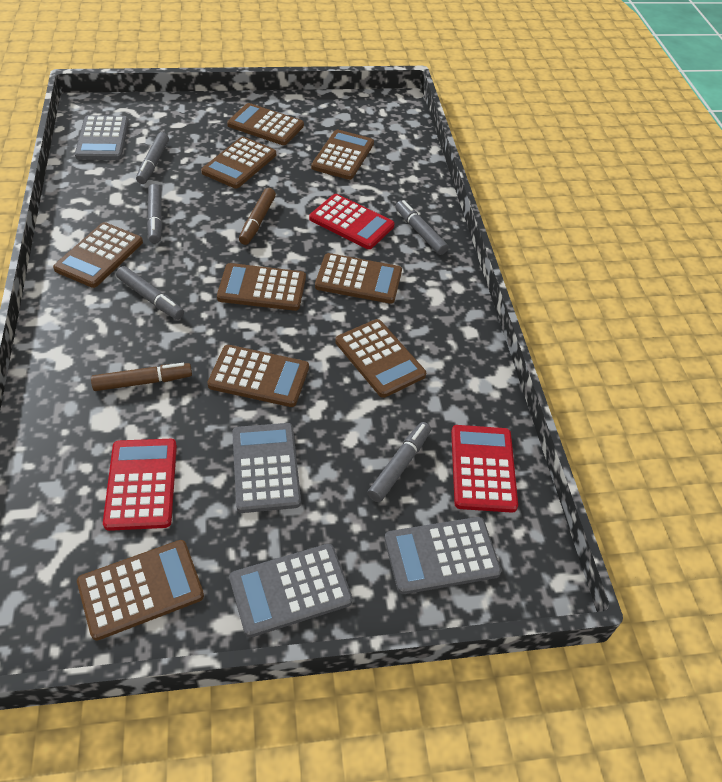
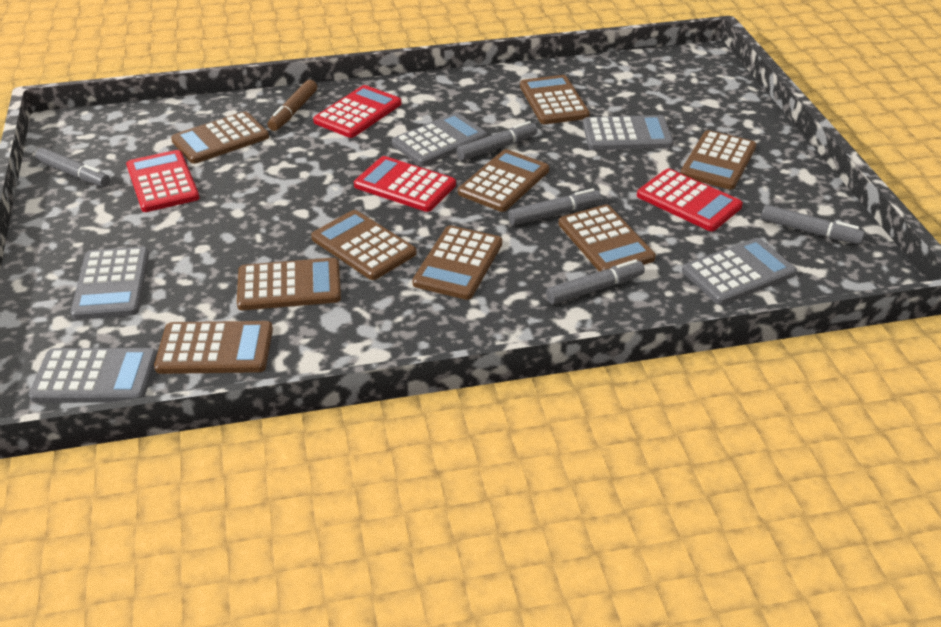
brown marker: [91,363,192,391] [239,188,276,245] = 2 -> [268,80,317,131] = 1
grey calculator: [75,115,129,160] [229,544,353,637] [232,423,301,513] [384,517,501,594] = 4 -> [29,348,157,403] [70,247,149,320] [392,113,487,166] [583,115,674,150] [682,238,797,305] = 5
red calculator: [103,439,177,531] [309,194,395,249] [451,425,518,513] = 3 -> [126,150,199,212] [313,85,401,138] [354,156,456,212] [637,169,743,231] = 4

